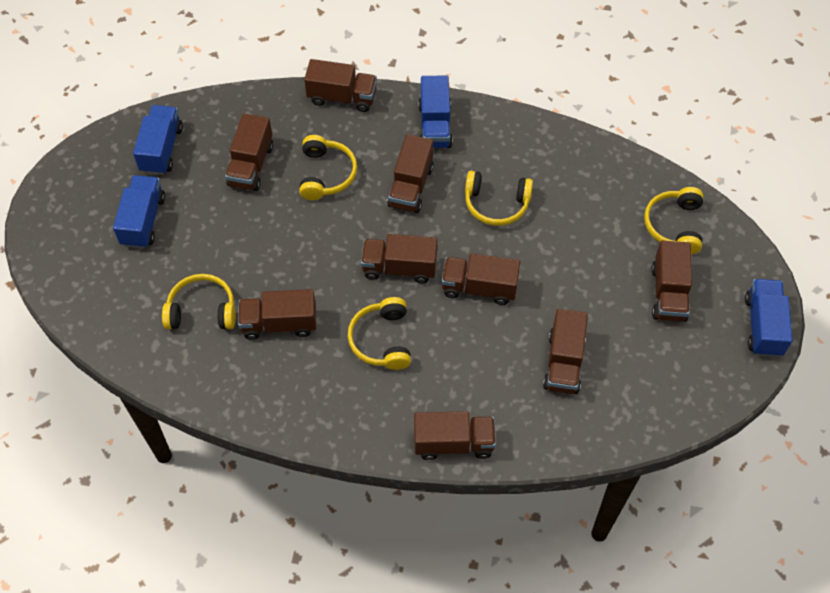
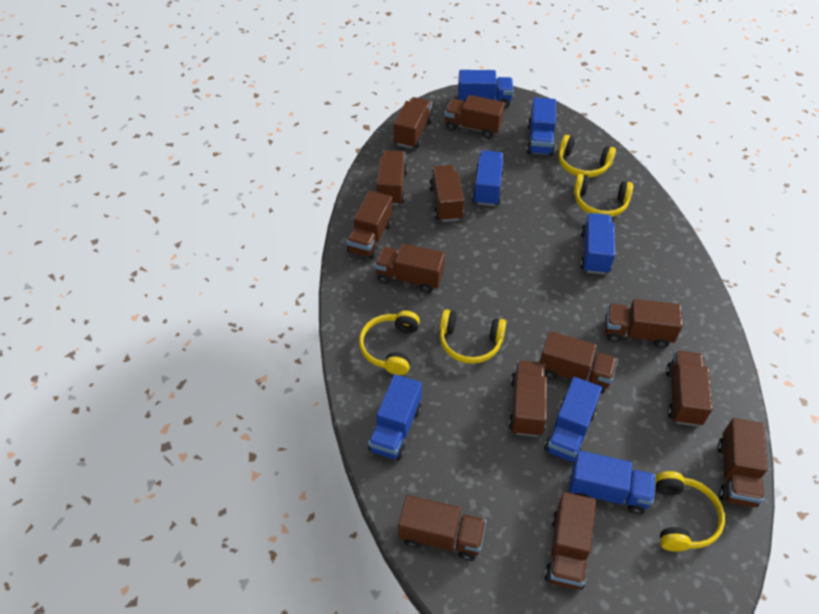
blue truck: [113,175,165,248] [133,105,183,175] [418,75,453,148] [745,279,793,357] = 4 -> [368,374,422,460] [458,70,514,108] [472,150,504,206] [527,97,556,156] [544,377,602,462] [569,450,656,515] [580,213,615,275] = 7
brown truck: [225,114,273,191] [238,289,316,340] [304,59,377,112] [361,234,437,283] [387,134,434,213] [414,411,496,460] [441,253,520,305] [543,309,588,394] [651,240,692,322] = 9 -> [347,191,393,259] [375,244,445,293] [377,150,408,206] [394,97,433,149] [398,495,486,561] [429,165,464,222] [444,95,505,139] [509,361,547,437] [540,331,618,394] [544,492,596,590] [605,299,683,348] [666,351,713,426] [718,418,768,507] = 13

